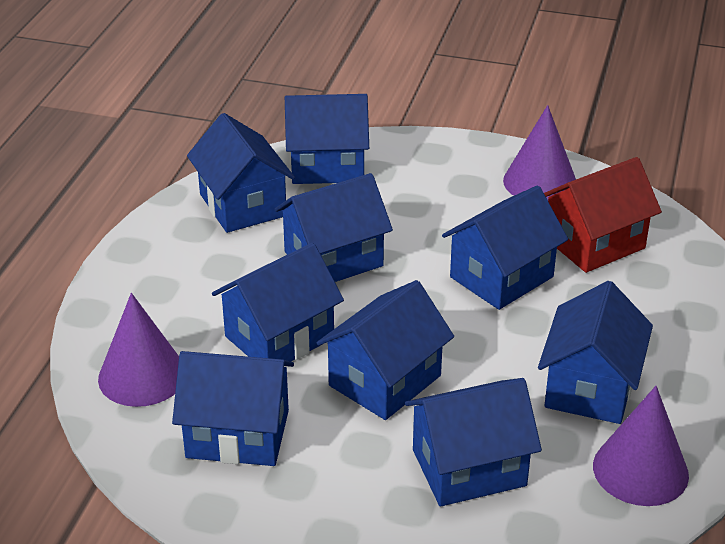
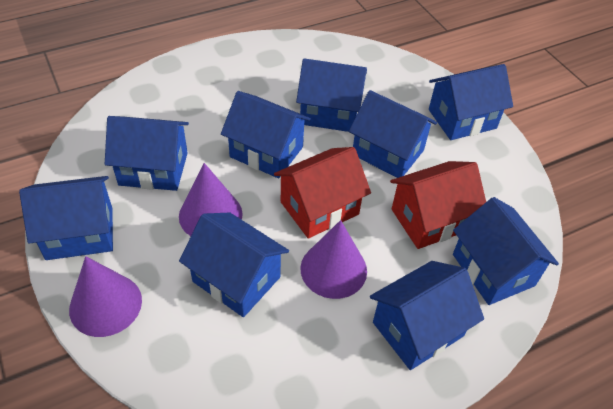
red house: [544,157,662,273] = 1 -> [274,147,371,239] [390,161,486,249] = 2

